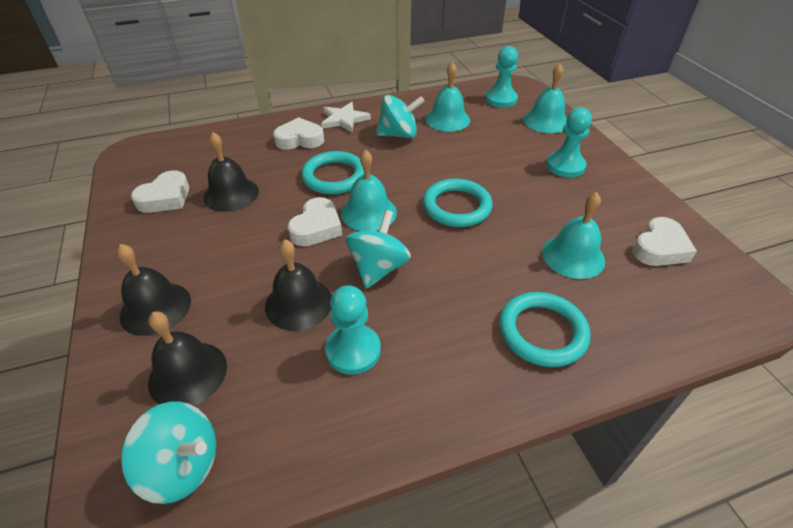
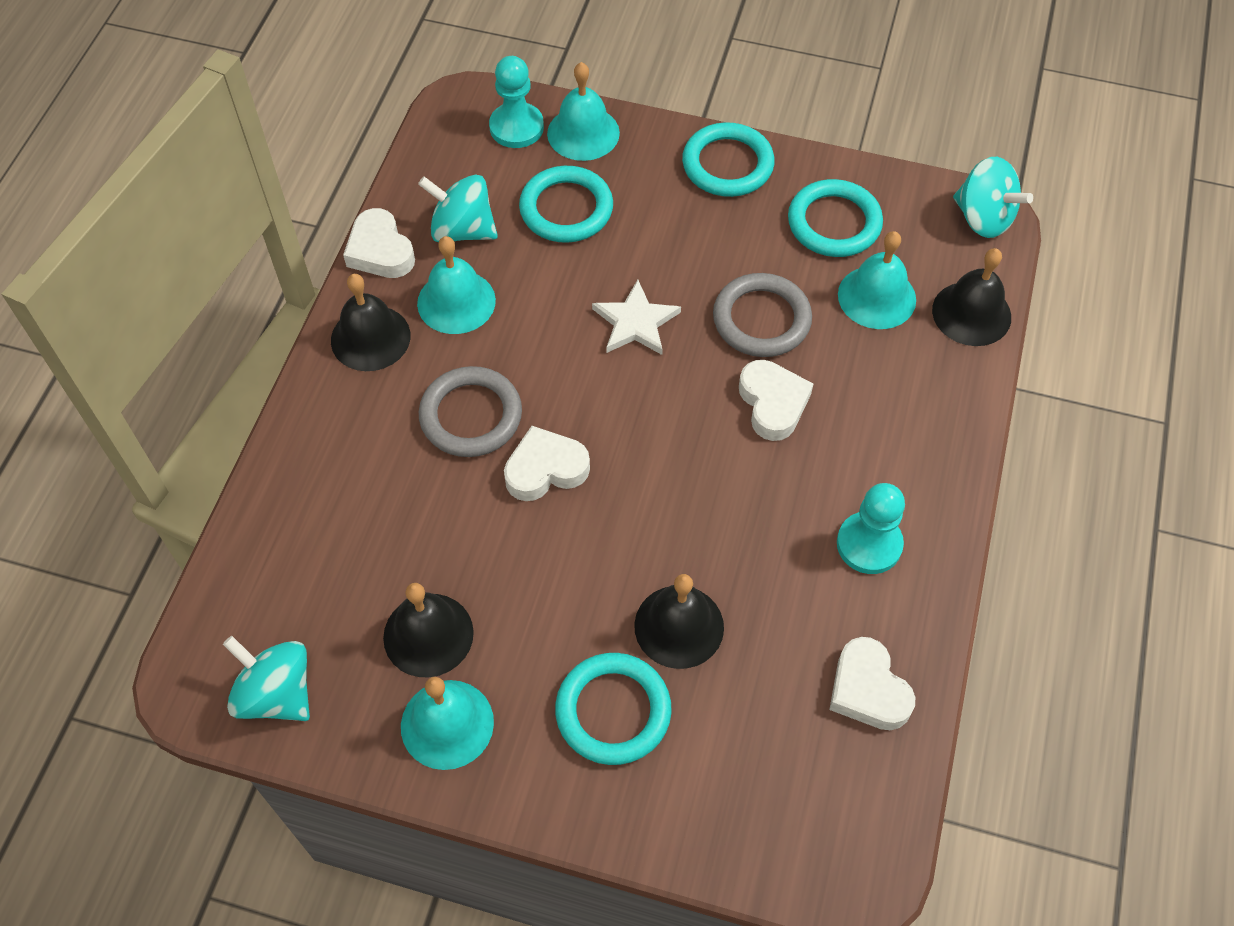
grey ring: none = 0 -> [419,366,522,457] [713,273,812,357] = 2
turquoise pawn: [325,285,381,375] [485,46,518,107] [546,107,592,178] = 3 -> [489,56,544,148] [837,483,905,574] = 2
turquoise ring: [301,151,364,194] [423,179,493,227] [499,292,590,367] = 3 -> [519,166,613,243] [555,653,672,765] [682,122,774,197] [788,179,883,257] = 4

